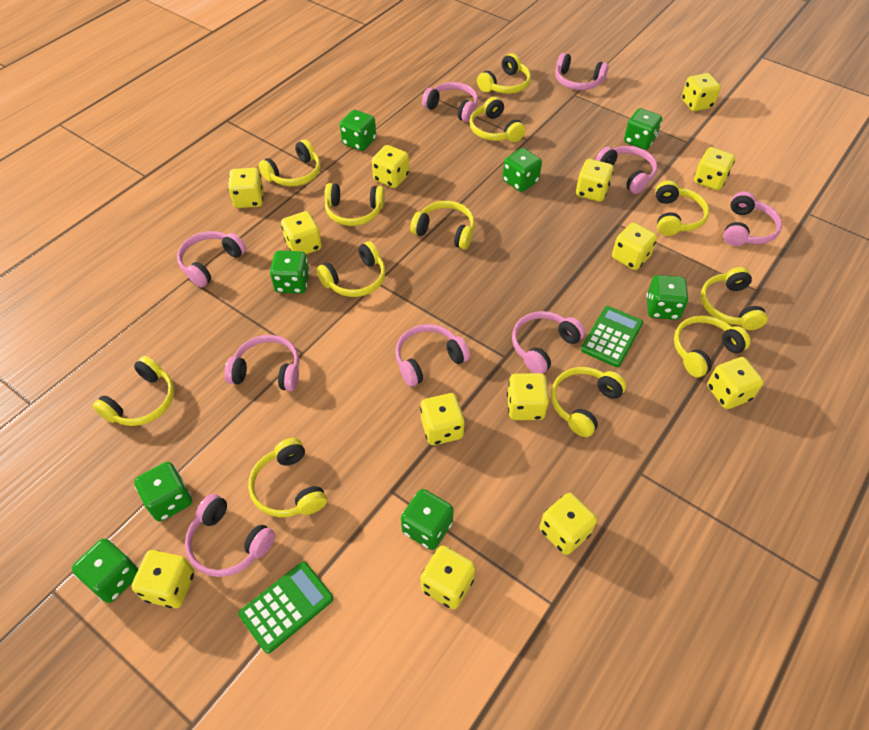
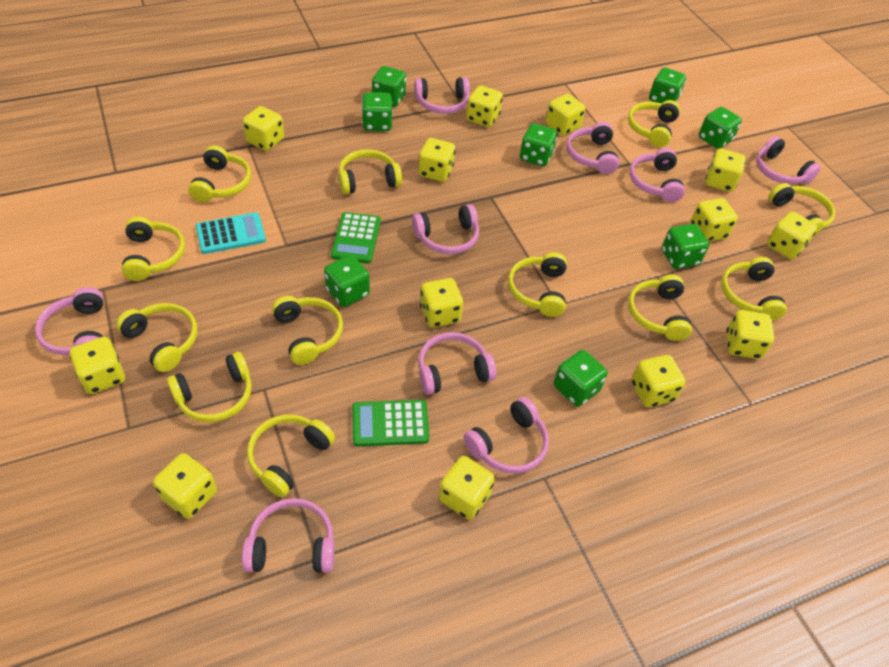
turquoise calculator: none = 0 -> [196,212,266,254] = 1

